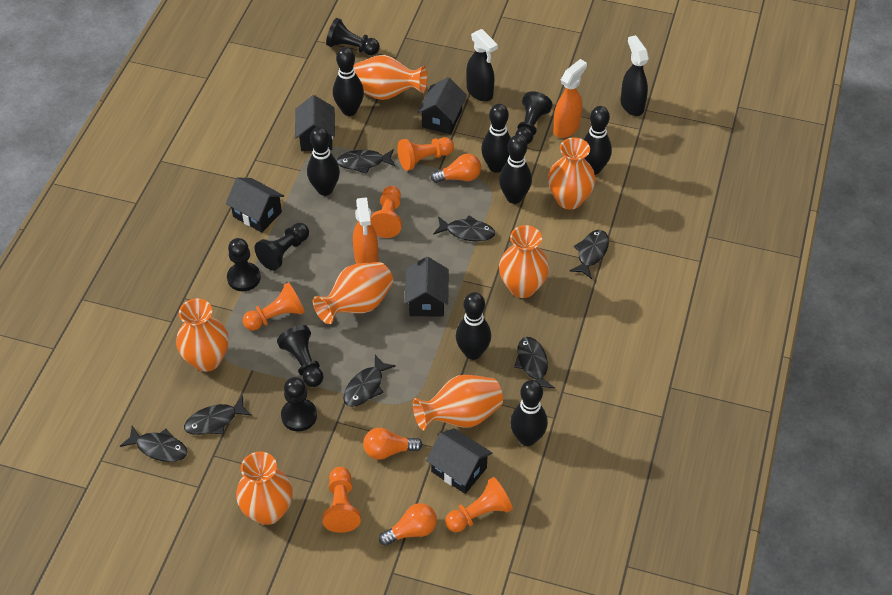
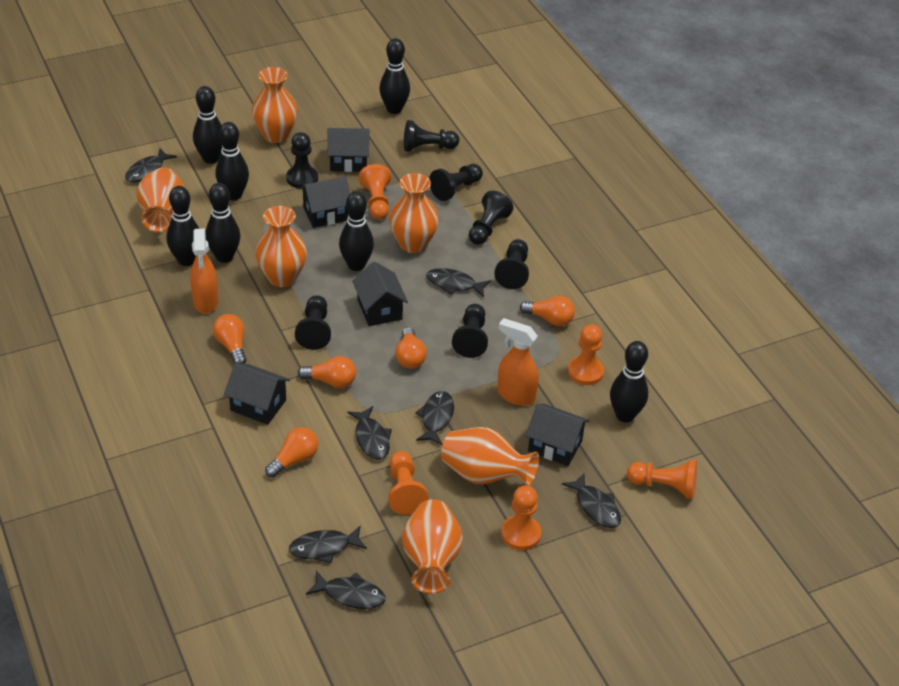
black pawn: [227,238,261,291] [255,223,309,271] [277,325,324,387] [281,377,317,431] [326,18,380,55] [515,91,553,144] = 6 -> [286,132,318,188] [295,295,331,350] [404,120,459,152] [429,164,483,201] [452,304,488,358] [469,191,513,245] [494,239,529,289] = 7
black spray bottle: [466,29,498,101] [621,35,649,116] = 2 -> none = 0
orange light bulb: [363,428,423,460] [379,503,437,546] [431,154,481,183] = 3 -> [213,314,246,364] [265,427,318,478] [298,356,356,388] [395,327,427,369] [520,296,575,326] = 5
orange vase: [176,298,229,372] [236,451,293,525] [313,262,393,324] [353,55,427,100] [413,375,503,430] [499,225,549,298] [548,137,596,210] = 7 -> [137,167,185,233] [252,67,298,143] [255,206,307,287] [389,173,439,253] [402,499,463,594] [441,427,539,486] = 6

